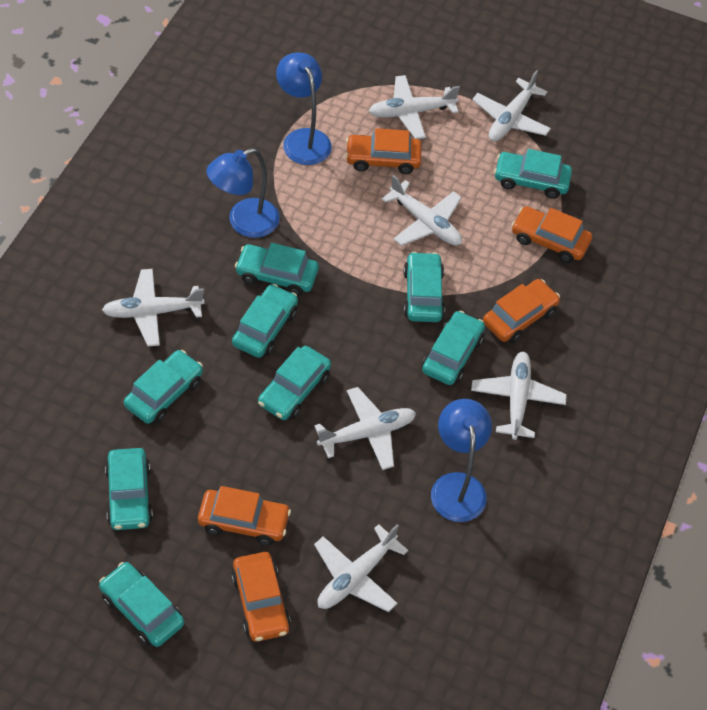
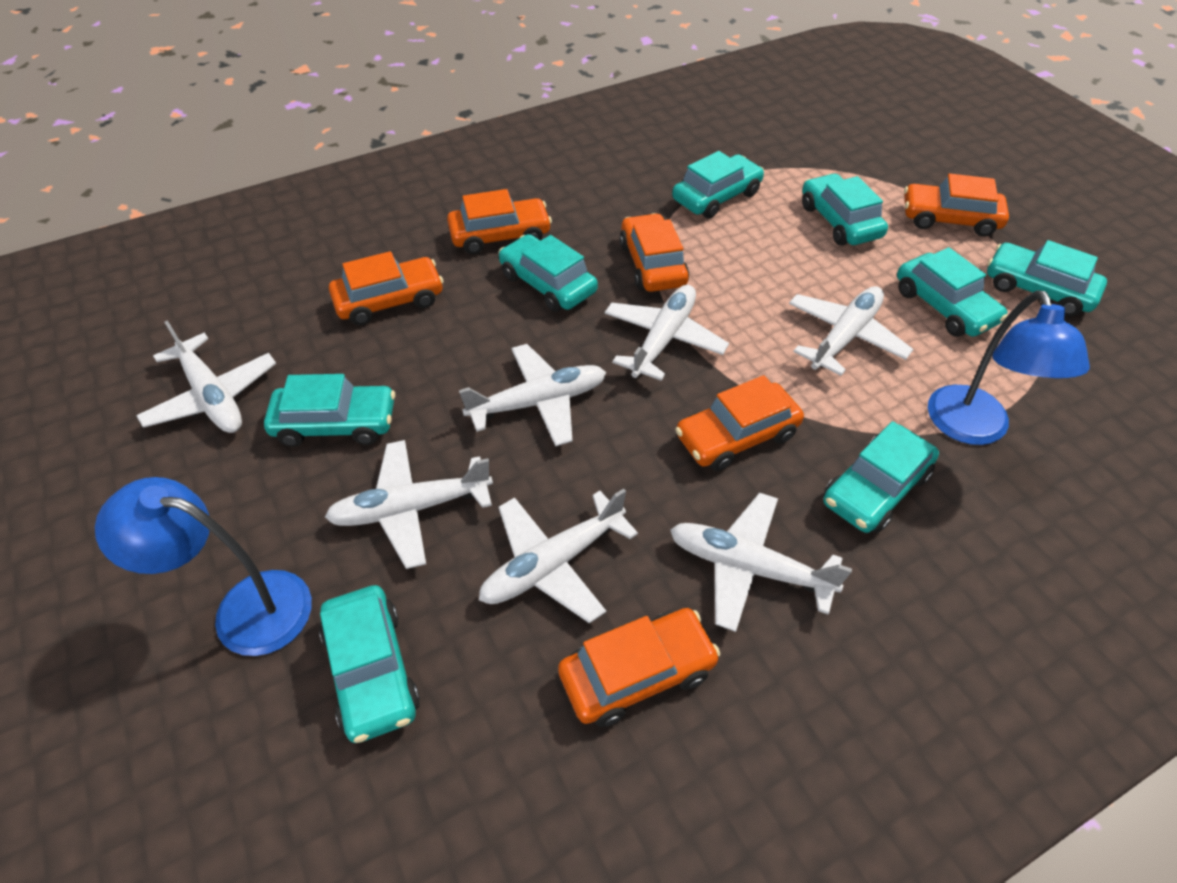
blue lamp: [207,148,280,238] [276,52,332,165] [431,399,492,522] = 3 -> [95,477,312,656] [928,290,1090,445] = 2
orange car: [198,486,291,545] [231,552,291,642] [345,128,422,174] [483,279,560,343] [512,206,592,263] = 5 -> [329,251,444,325] [447,189,552,254] [558,608,720,727] [620,213,689,292] [675,375,804,471] [904,174,1009,237] = 6
turquoise car: [99,562,184,647] [105,448,153,530] [124,350,203,424] [232,284,298,358] [235,243,319,296] [258,346,331,420] [403,252,445,322] [422,310,485,385] [494,149,572,199] = 9 -> [264,374,395,447] [319,585,420,743] [499,234,598,312] [672,151,764,219] [802,173,888,245] [823,421,939,533] [897,247,1008,337] [987,240,1107,316] = 8

